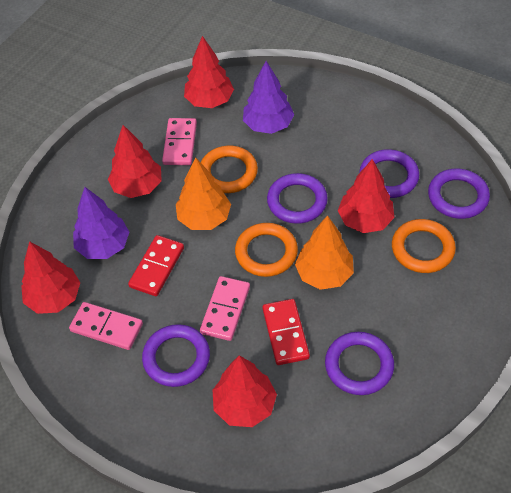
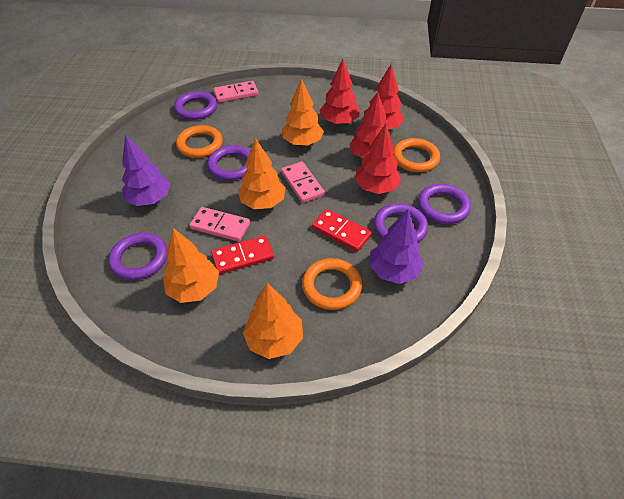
orange tree: [176,157,231,230] [295,215,354,290] = 2 -> [163,228,219,303] [238,138,286,209] [243,283,303,359] [282,78,324,146] = 4
red tree: [21,241,80,314] [108,125,162,198] [184,36,234,108] [213,355,277,427] [338,159,394,233] = 5 -> [320,59,359,125] [349,93,390,159] [355,124,401,194] [364,65,404,129] = 4

